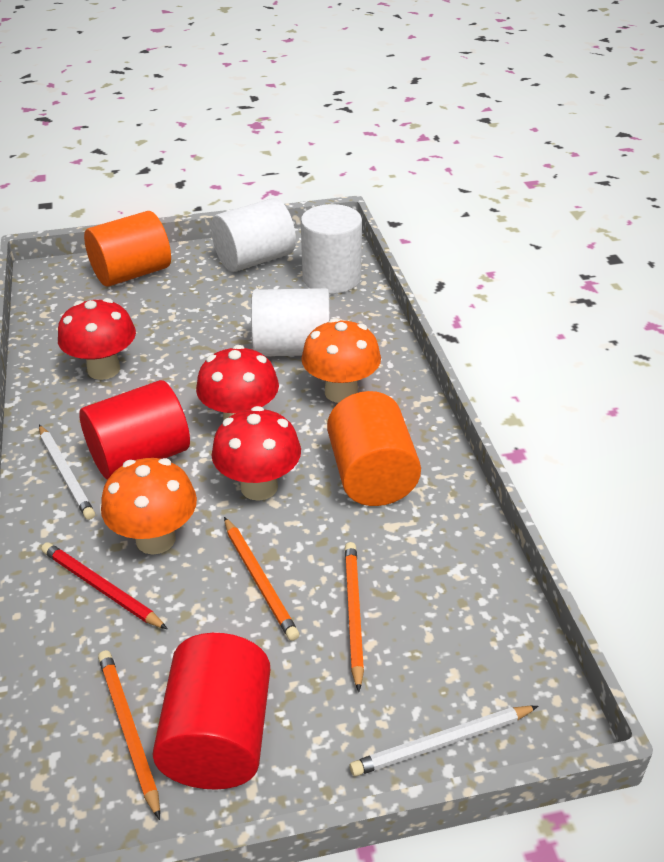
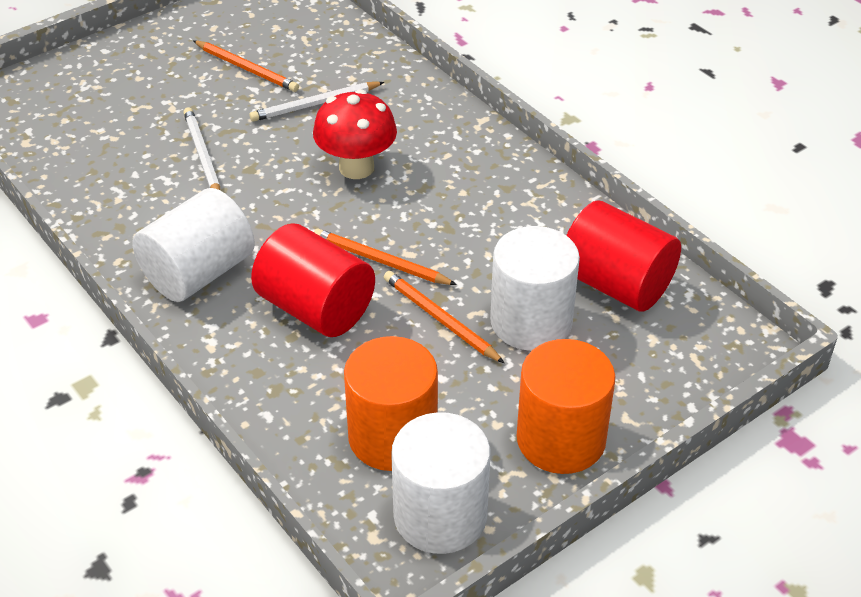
orange mushroom: [101,458,197,555] [301,318,381,403] = 2 -> none = 0
red mushroom: [58,298,136,380] [196,345,279,420] [212,406,301,501] = 3 -> [313,89,397,179] = 1
red pencil: [41,542,167,629] = 1 -> none = 0

